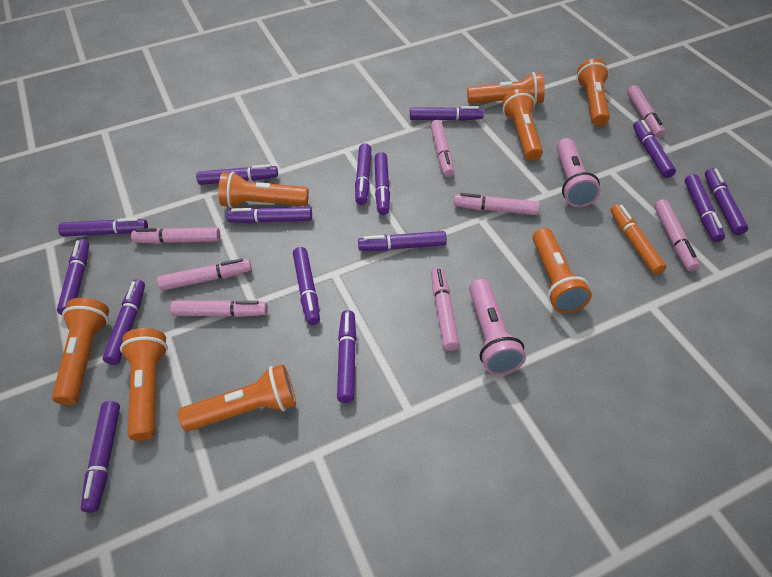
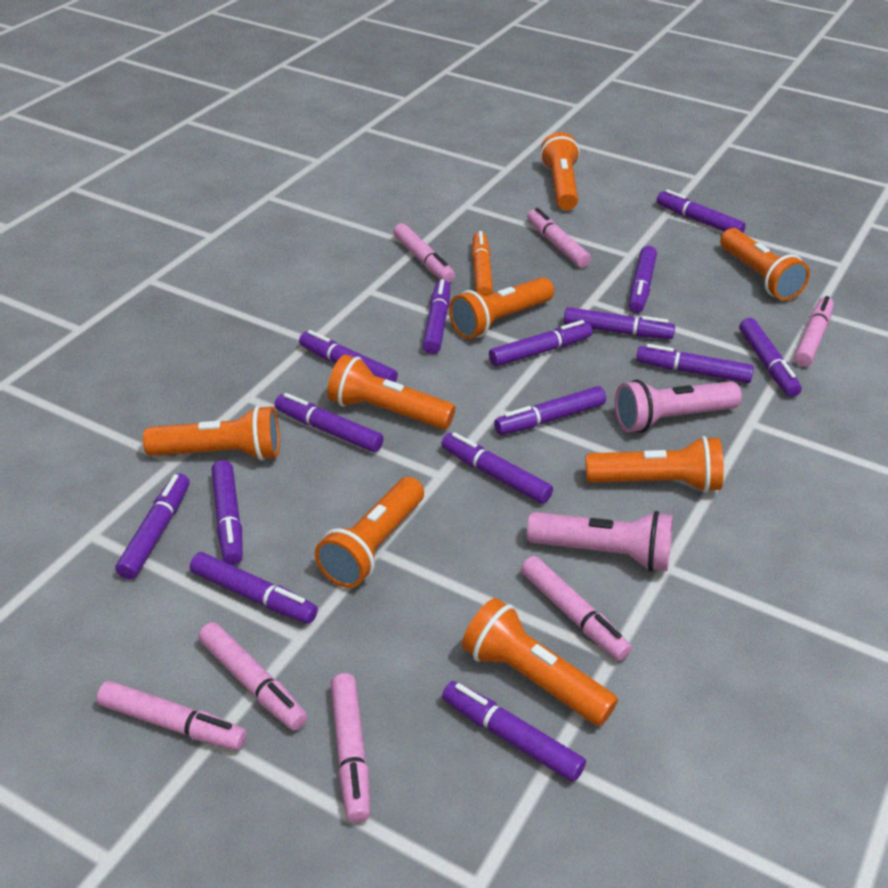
pink marker: [131,227,220,244] [157,258,252,291] [170,300,268,317] [431,120,454,177] [431,267,460,351] [454,193,540,215] [627,85,666,138] [654,199,700,272] = 8 -> [96,681,247,750] [198,622,308,731] [330,673,370,823] [393,223,455,283] [521,556,632,661] [527,208,591,268] [794,296,834,367] = 7

